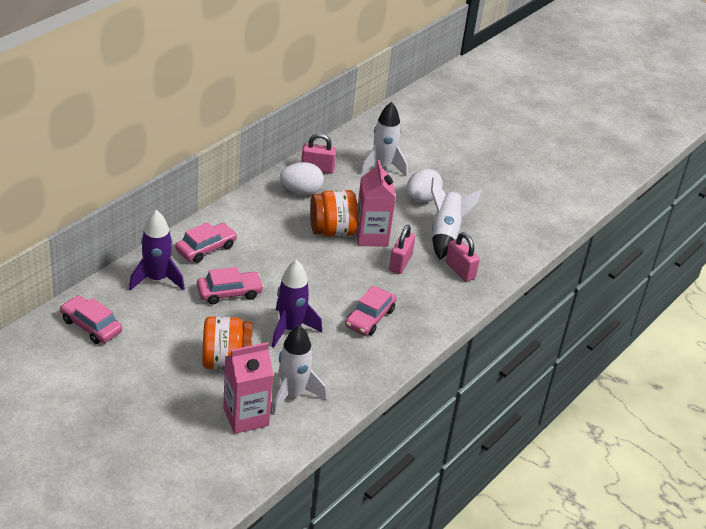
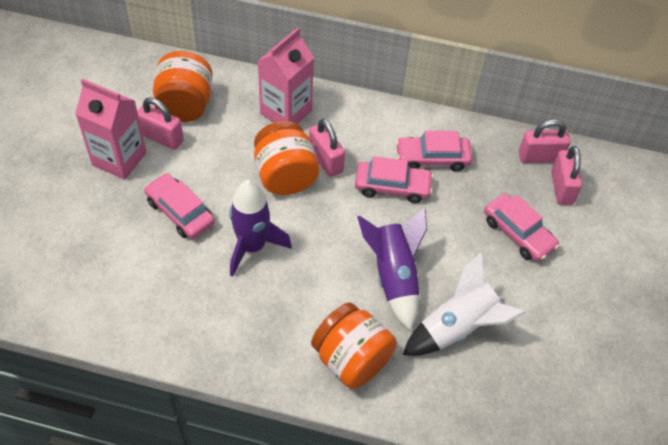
orange jar: [202,316,253,370] [310,190,358,237] = 2 -> [153,51,213,122] [254,121,320,195] [311,302,397,389] = 3
pink padlock: [301,133,336,174] [389,225,415,274] [446,232,480,282] = 3 -> [137,97,184,150] [309,119,345,177] [519,119,571,163] [551,146,582,205] = 4
white egg: [280,162,324,196] [406,169,443,203] = 2 -> none = 0
white rocket: [272,325,326,415] [360,102,408,177] [431,177,481,260] = 3 -> [403,253,526,356] = 1

